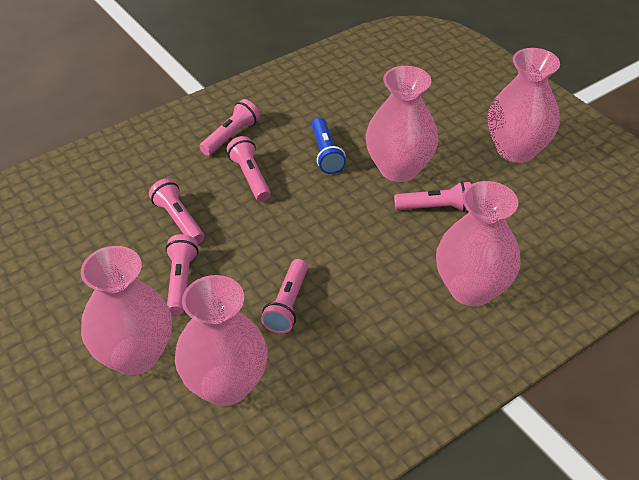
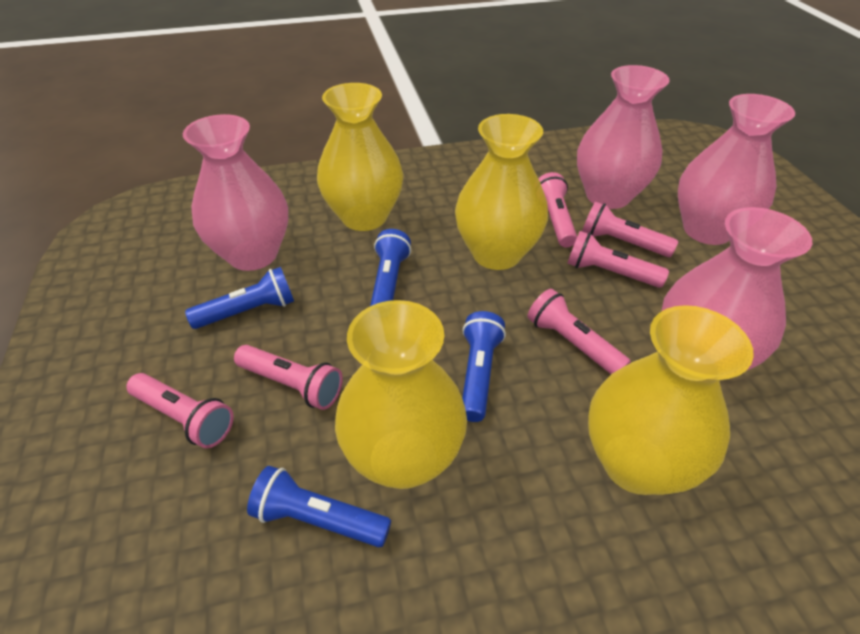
blue flashlight: [312,118,346,174] = 1 -> [185,267,294,329] [247,466,391,548] [370,229,411,306] [462,311,506,422] = 4
pink vase: [81,246,172,375] [175,275,268,406] [366,66,439,182] [436,181,520,306] [488,48,560,163] = 5 -> [183,114,288,271] [577,65,670,209] [662,207,812,370] [678,94,795,245] = 4
yellow vase: none = 0 -> [317,83,403,231] [335,300,467,489] [455,114,548,270] [588,305,754,495] = 4

